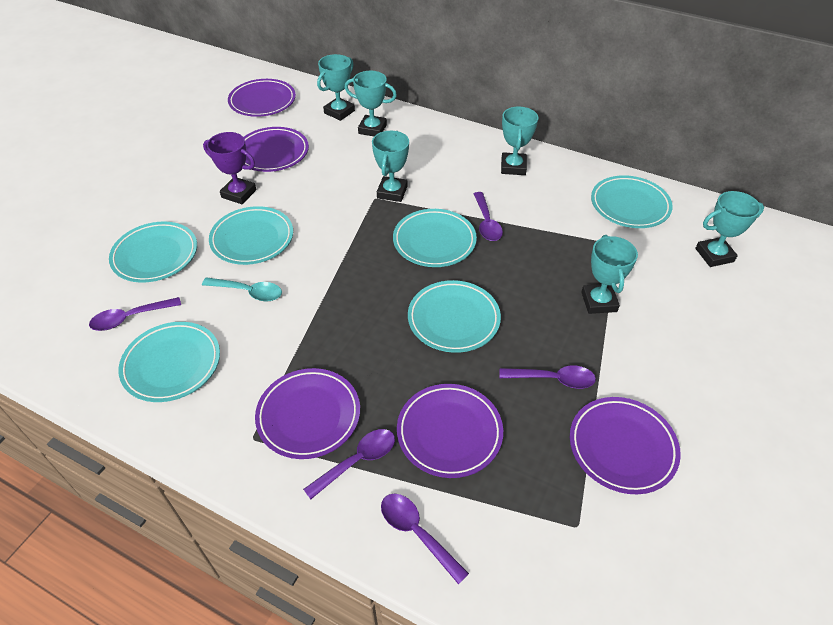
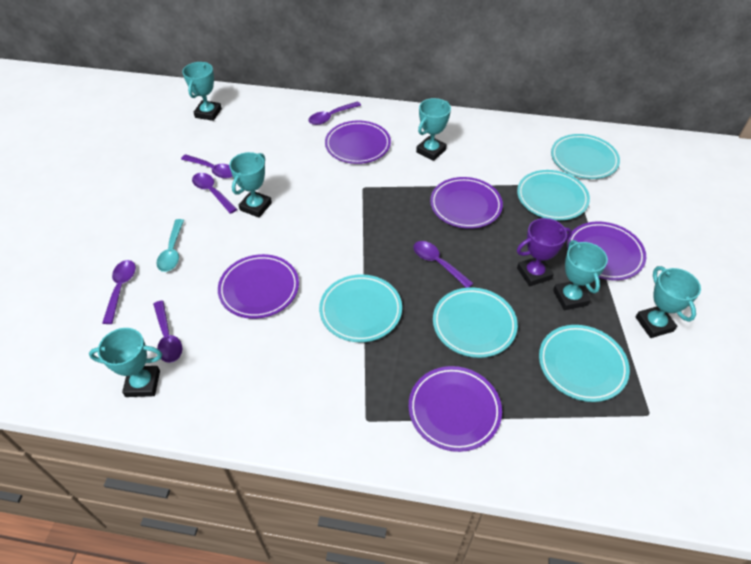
purple spoon: [89,297,181,331] [303,429,395,499] [381,494,469,584] [474,192,503,241] [499,366,596,389] = 5 -> [102,260,136,324] [153,301,182,363] [181,154,233,179] [192,173,237,214] [308,101,361,125] [413,241,474,288] = 6
turquoise plate: [109,221,197,283] [118,322,220,402] [209,206,293,265] [393,209,477,267] [408,280,501,353] [591,175,673,228] = 6 -> [319,274,402,342] [433,287,518,358] [517,170,590,220] [539,325,630,402] [551,134,620,179] = 5

